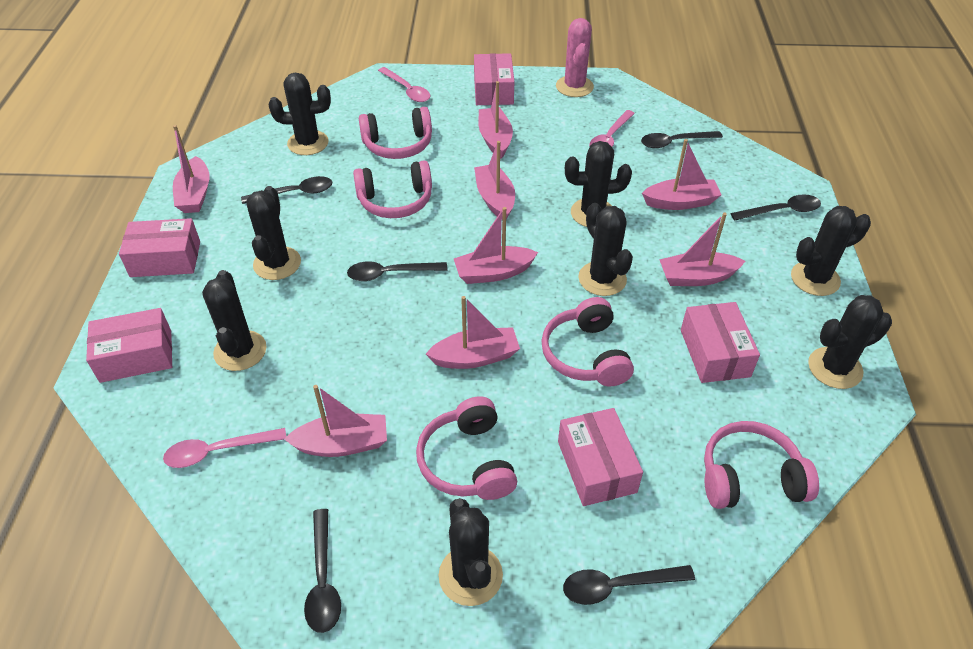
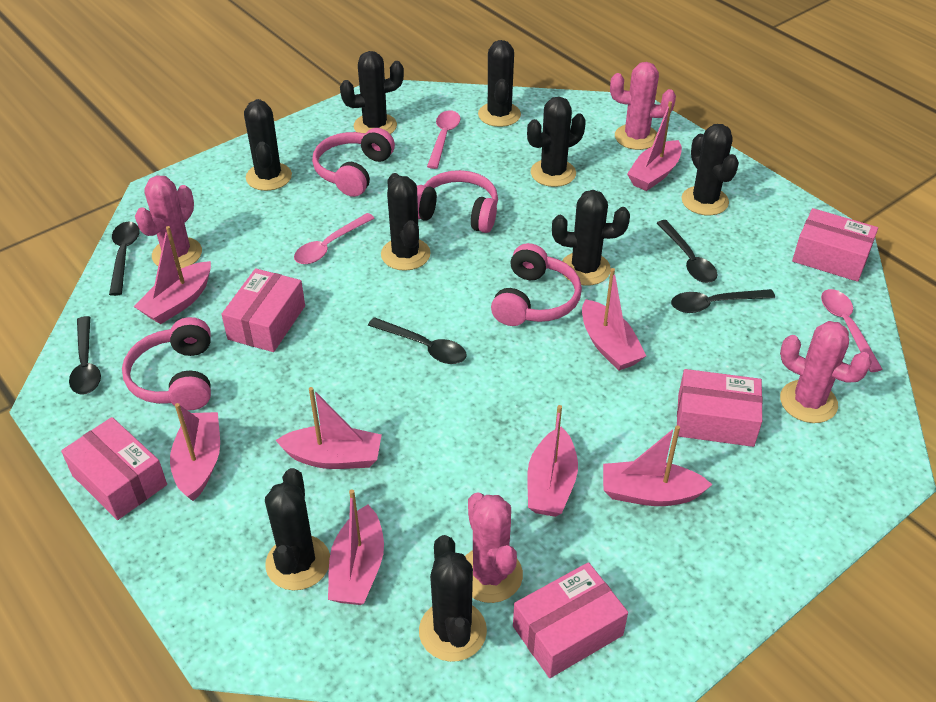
black cactus: [202,270,267,371] [246,186,301,280] [269,73,331,155] [439,498,503,606] [565,141,632,227] [578,203,633,296] [791,206,871,296] [808,295,892,389] = 8 -> [244,99,292,191] [265,468,330,590] [340,51,404,134] [381,173,431,271] [419,535,487,662] [478,40,521,127] [527,97,586,187] [552,190,630,286] [681,124,739,215] = 9
black spoon: [241,176,332,204] [304,509,341,633] [347,261,448,281] [563,565,695,605] [641,131,723,148] [731,194,821,221] = 6 -> [69,316,101,394] [109,222,140,296] [368,317,467,364] [657,220,718,283] [671,289,775,313] = 5
pink cactus: [556,18,594,97] = 1 -> [135,175,202,268] [465,492,523,603] [610,62,676,150] [780,321,872,423] = 4
pink headphones: [353,160,432,218] [359,107,432,159] [416,396,517,500] [541,297,634,387] [704,421,819,509] = 5 -> [122,317,211,410] [312,128,395,197] [417,170,498,233] [491,243,582,326] = 4

